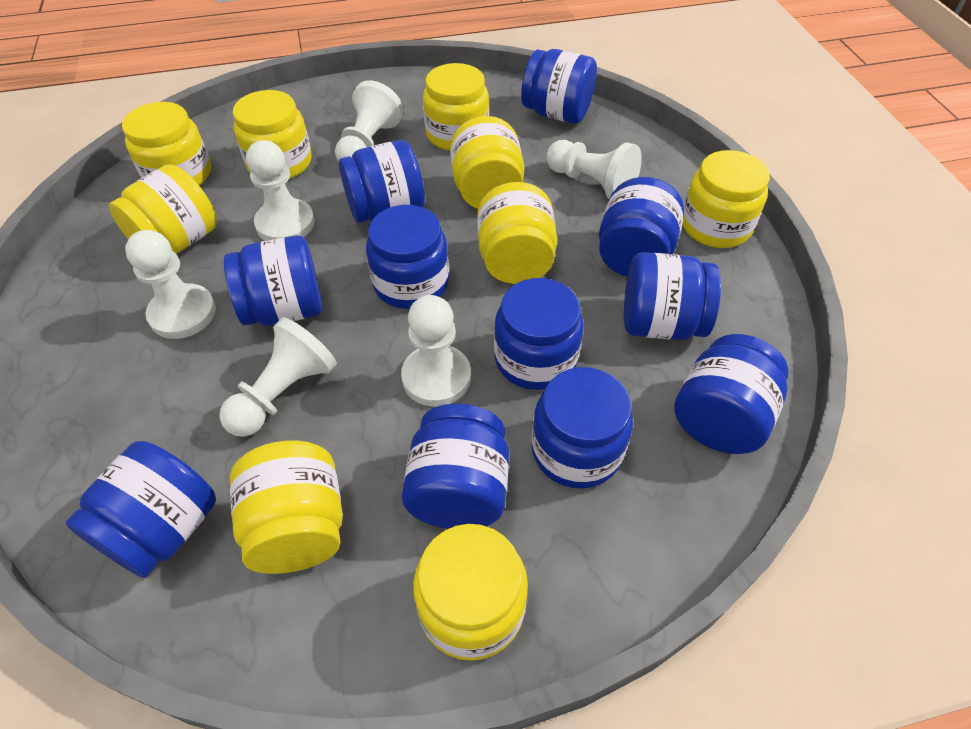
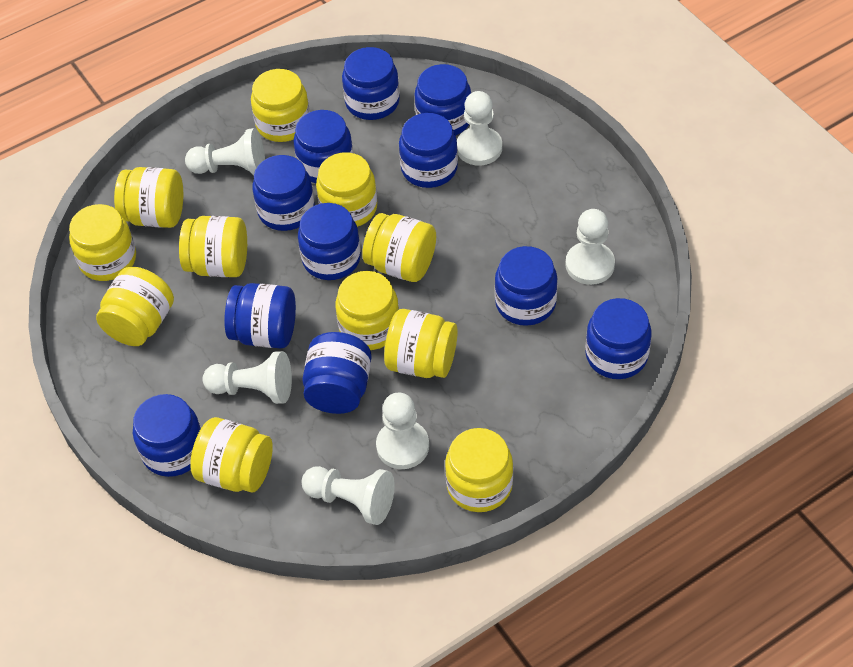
yellow jar: [109,164,217,254] [122,102,211,185] [230,440,343,574] [233,90,312,179] [413,524,528,661] [423,63,489,151] [450,116,524,209] [477,182,557,284] [682,150,770,248] = 9 -> [69,204,136,281] [96,267,174,346] [114,167,183,228] [179,216,247,277] [190,417,273,492] [251,69,310,142] [316,152,377,227] [335,271,399,350] [362,213,436,282] [384,309,458,378] [445,428,513,512] = 11

